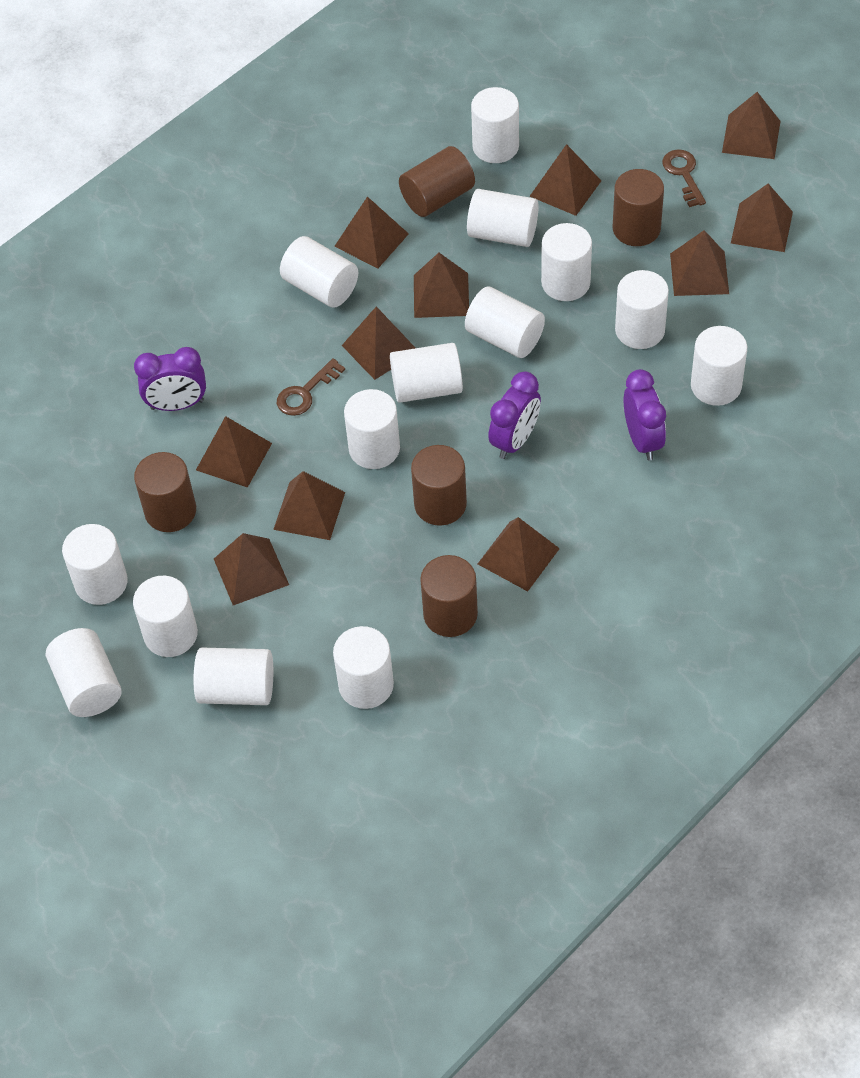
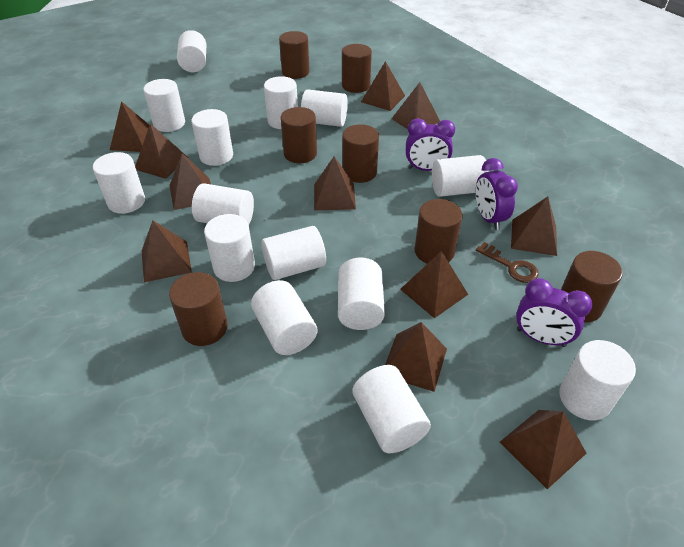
brown cylinder: [134,452,196,532] [399,146,475,217] [411,445,467,526] [420,555,478,637] [613,169,664,246] = 5 -> [169,272,228,346] [279,31,310,79] [280,107,317,163] [342,44,372,93] [342,124,379,183] [414,199,463,264] [561,251,623,322] = 7
brown key: [277,358,345,416] [662,149,706,207] = 2 -> [476,242,539,283] = 1

